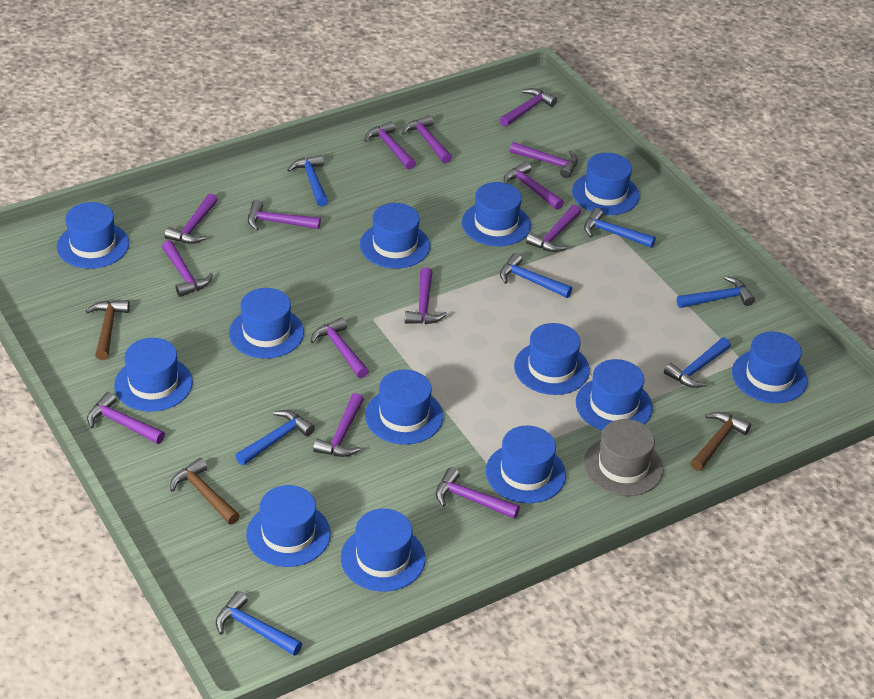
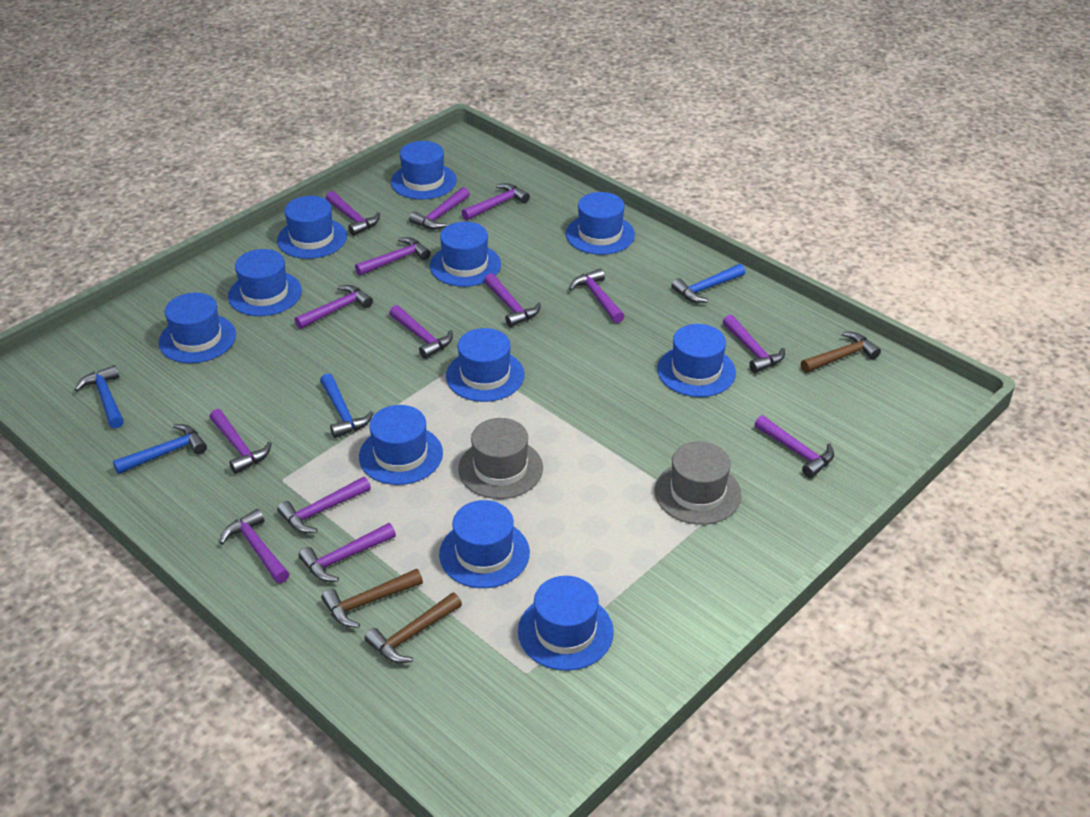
blue hammer: [216,591,302,656] [235,410,315,465] [287,155,328,206] [500,253,572,298] [584,208,656,248] [664,338,731,388] [677,276,755,308] = 7 -> [74,365,124,429] [113,424,207,474] [320,374,373,438] [671,264,745,303] = 4
blue hat: [57,202,129,269] [114,338,193,412] [229,288,304,359] [246,485,331,567] [341,509,425,592] [360,203,430,269] [365,370,443,445] [462,182,531,246] [486,426,566,503] [514,323,590,395] [572,153,640,215] [576,359,653,431] [732,331,808,403] = 13 -> [159,292,236,363] [228,249,302,316] [277,196,347,259] [359,405,443,485] [391,141,457,200] [430,222,501,287] [439,500,530,588] [446,328,525,402] [518,576,614,671] [566,192,635,255] [657,324,736,397] = 11
grey hat: [584,419,663,496] = 1 -> [458,418,543,499] [655,441,741,525] = 2

